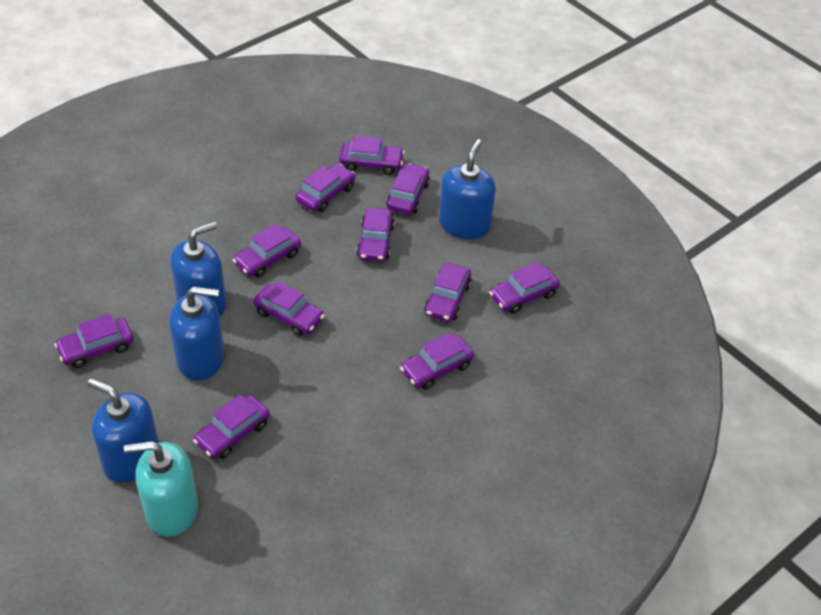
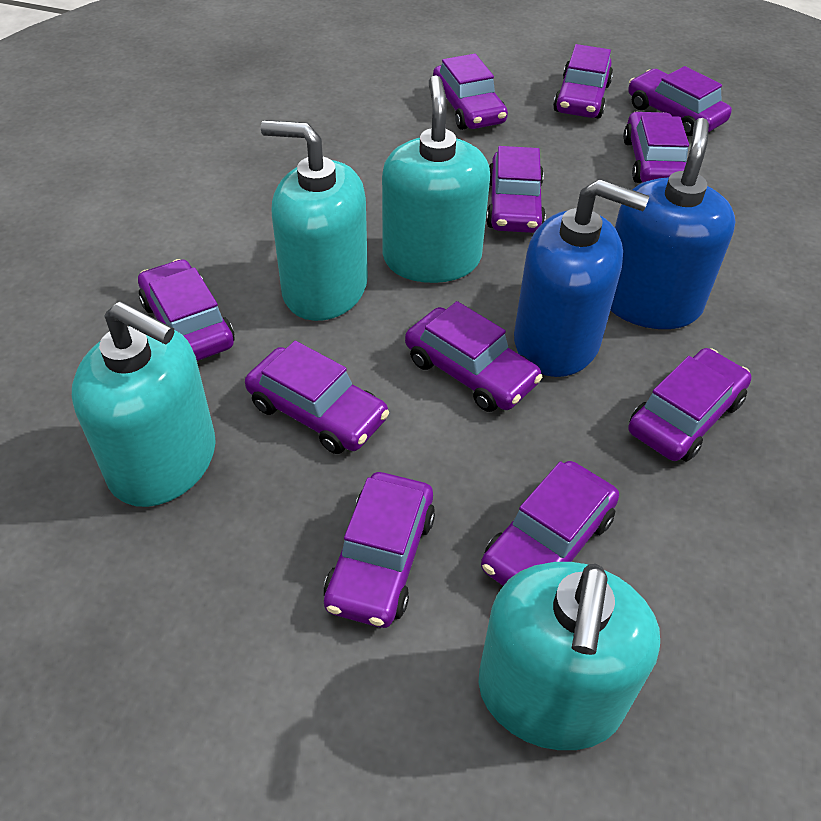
blue soap dispenser: [87,378,159,483] [169,287,224,381] [170,221,227,316] [439,139,496,239] = 4 -> [514,179,649,377] [611,118,735,329] = 2
turquoise soap dispenser: [124,441,198,537] = 1 -> [72,301,216,507] [261,120,368,321] [382,75,490,283] [478,562,660,750] = 4

